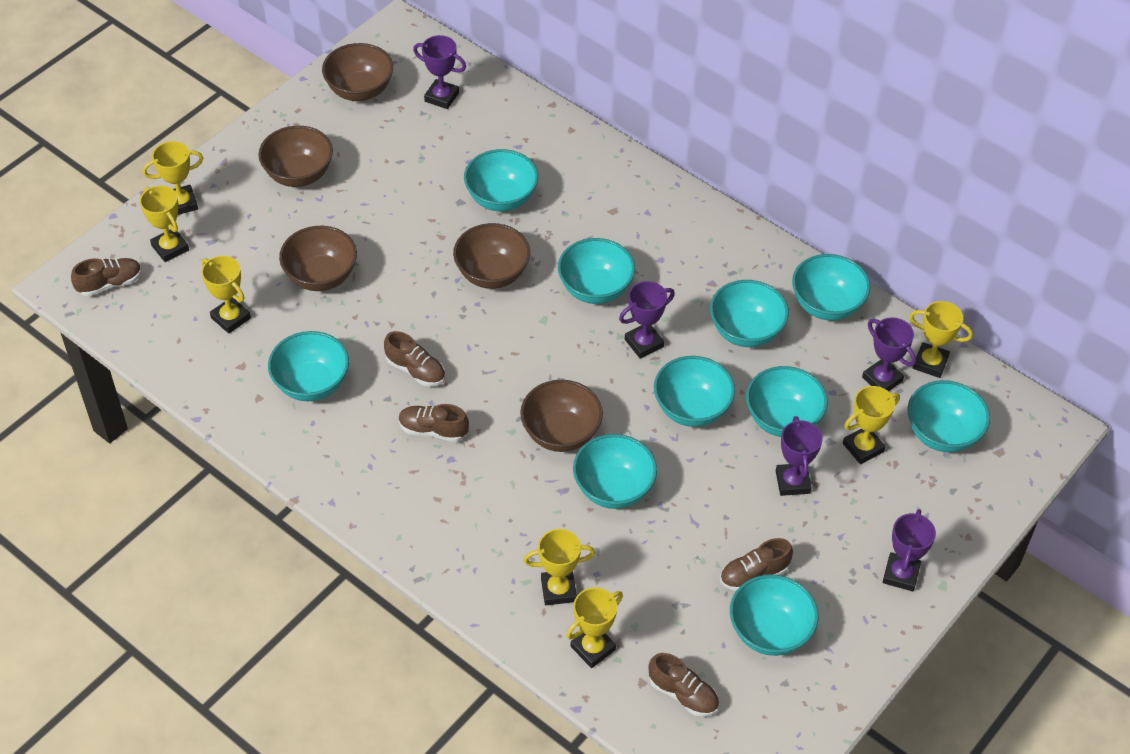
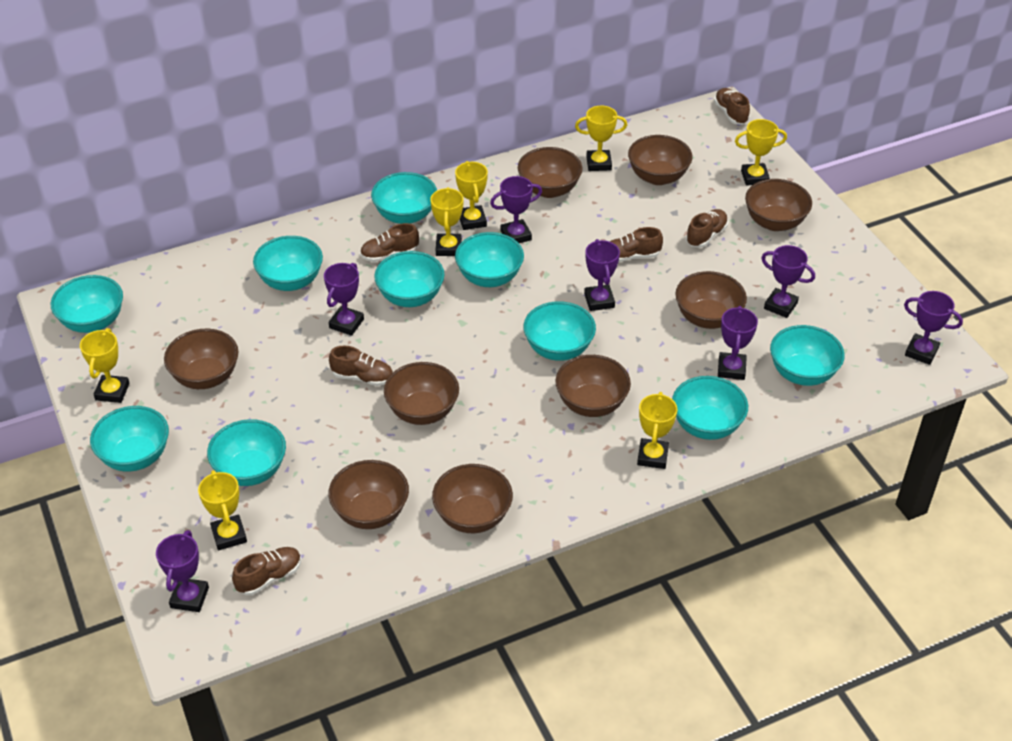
brown bowl: [258,126,333,187] [279,226,357,291] [322,43,393,101] [453,223,530,289] [520,380,603,452] = 5 -> [164,329,239,389] [328,460,409,529] [384,362,459,425] [432,464,513,533] [518,147,583,198] [556,355,631,417] [628,135,692,185] [675,271,747,329] [745,179,812,231] = 9
brown shoe: [71,258,142,296] [384,331,445,386] [399,404,469,442] [648,653,719,717] [720,538,793,591] = 5 -> [232,547,301,595] [329,346,393,386] [360,223,419,262] [610,227,663,262] [686,209,728,248] [714,88,750,125] = 6
purple trophy: [413,35,466,109] [619,281,675,359] [776,416,823,496] [862,317,916,391] [883,509,936,591] = 5 -> [156,530,209,612] [324,263,364,336] [490,176,542,243] [584,239,620,311] [718,306,758,380] [761,245,815,318] [904,291,963,365] = 7

